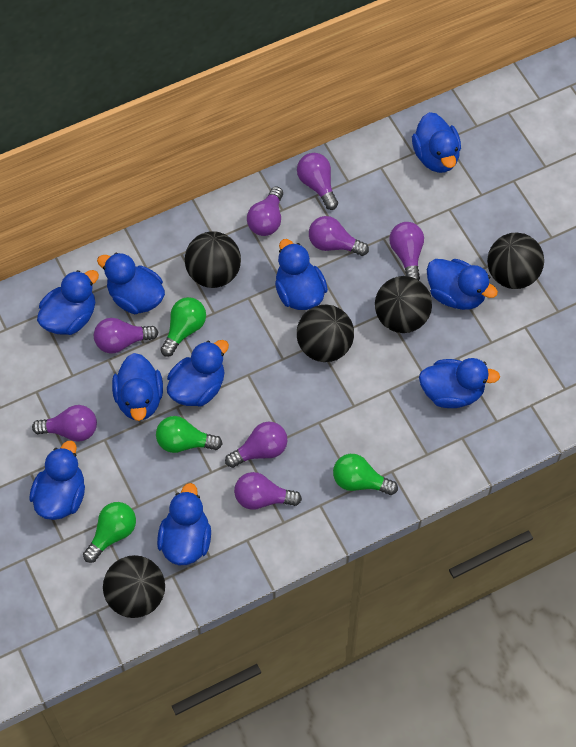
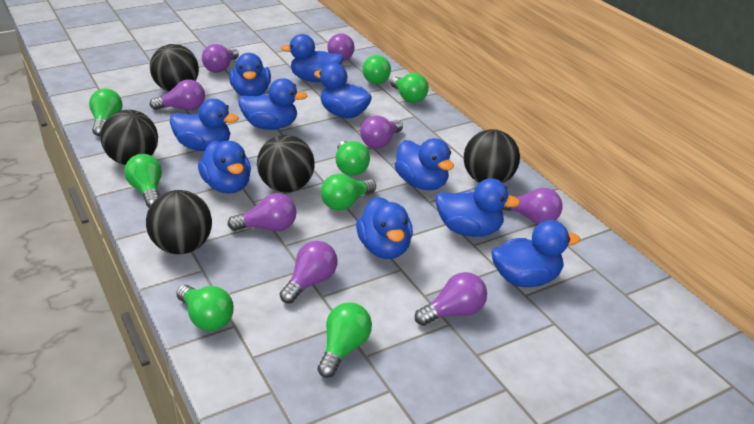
green light bulb: [83,502,136,563] [156,416,222,453] [160,297,206,357] [333,454,398,495] = 4 -> [89,88,123,136] [124,154,162,208] [176,285,234,331] [317,303,372,378] [321,174,376,211] [336,141,370,176] [362,55,391,84] [390,73,428,103] = 8

